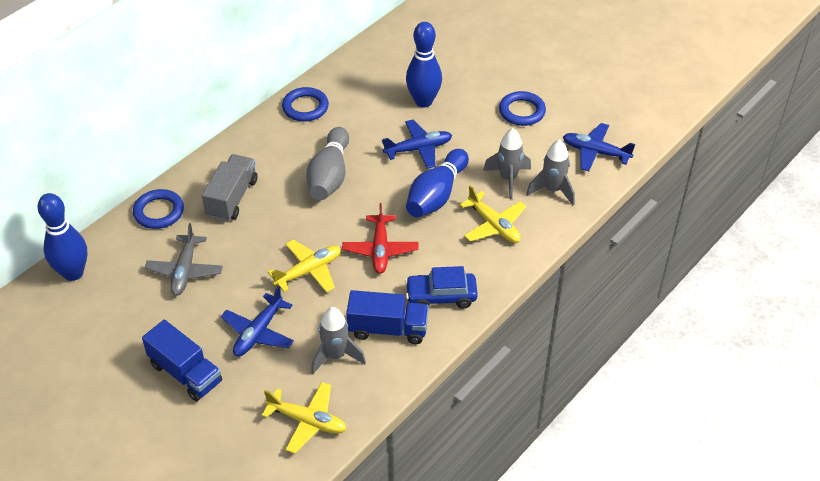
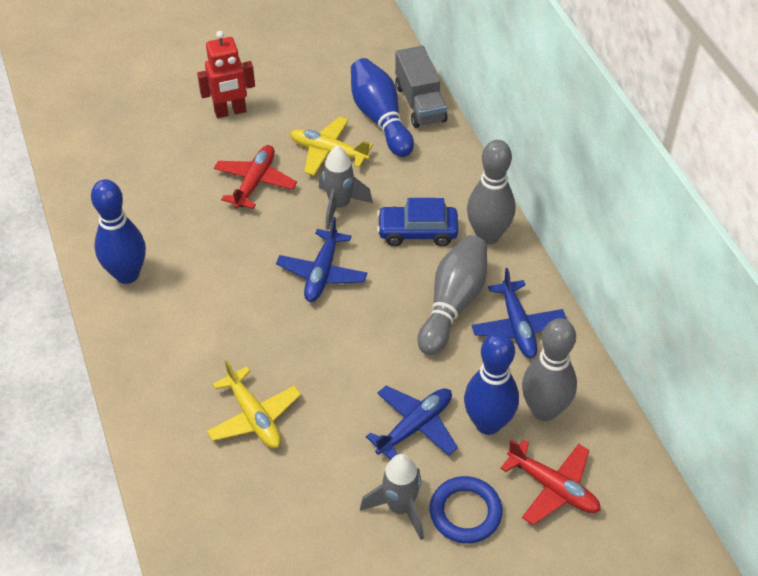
blue ring: [133,189,184,229] [282,87,329,122] [499,91,546,126] = 3 -> [430,476,503,544] = 1
blue truck: [142,320,222,402] [346,290,429,344] = 2 -> none = 0
grey bowling pin: [306,127,349,200] = 1 -> [418,235,487,355] [467,140,515,244] [522,318,577,421] = 3
grey plane: [145,223,223,296] = 1 -> none = 0
grey rocket: [311,307,366,374] [483,128,531,199] [526,140,575,205] = 3 -> [319,146,373,230] [360,454,424,540] = 2
red plane: [342,203,418,274] = 1 -> [214,145,297,209] [500,439,601,525] = 2
red robot: none = 0 -> [197,31,255,118] = 1
yellow plane: [262,382,347,454] [268,239,341,293] [460,185,526,243] = 3 -> [207,360,301,448] [290,117,373,175] = 2

